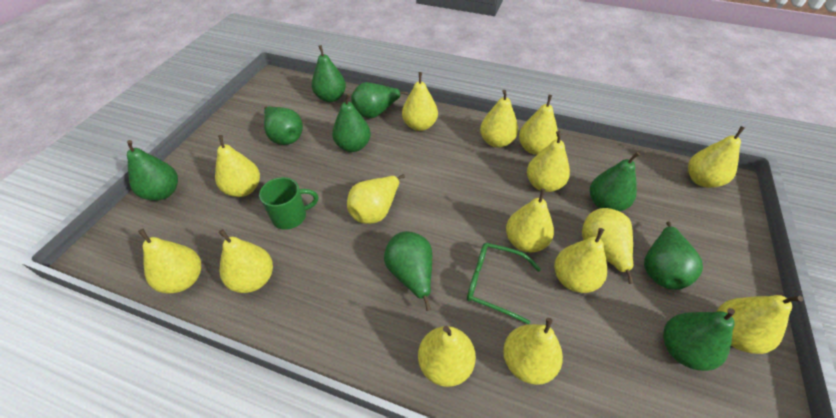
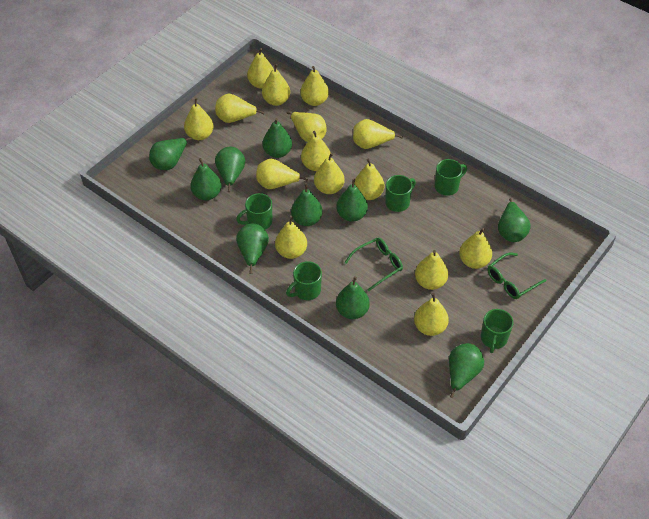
green glasses: [467,243,541,325] = 1 -> [344,238,403,291] [487,252,546,299] = 2
green mug: [259,177,318,230] = 1 -> [236,193,273,230] [286,261,322,300] [385,175,416,212] [435,159,467,196] [481,309,513,353] = 5
green pear: [127,140,178,201] [264,106,303,145] [312,45,346,102] [332,93,371,152] [351,82,408,118] [384,231,432,311] [590,152,640,212] [644,221,703,290] [663,308,735,371] = 9 -> [149,137,192,170] [190,158,222,200] [215,147,245,192] [236,223,269,274] [263,118,292,158] [291,183,323,226] [336,179,368,222] [336,276,370,319] [449,343,484,398] [498,198,531,242] = 10

